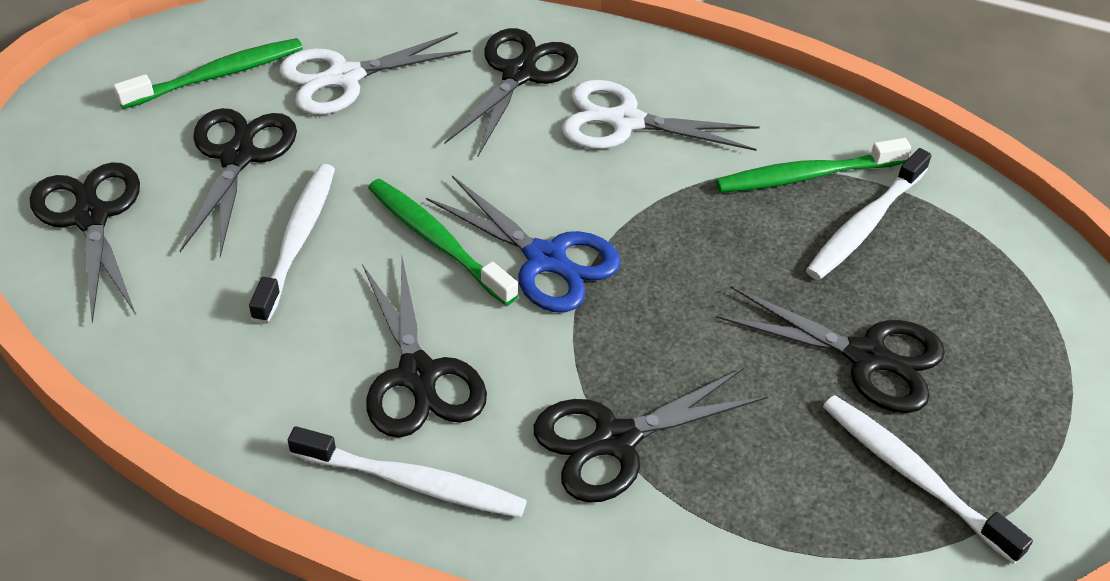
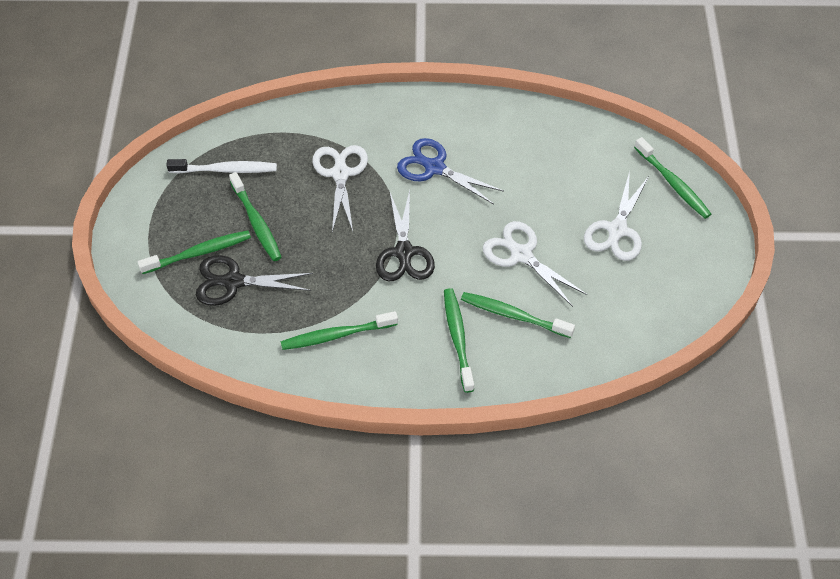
black scissors: [30,162,140,324] [180,108,297,257] [362,258,487,438] [444,28,578,157] [534,368,767,503] [716,286,945,413] = 6 -> [196,255,313,306] [376,190,435,282] = 2
green toothbrush: [113,38,303,109] [368,179,518,306] [716,138,911,193] = 3 -> [138,230,251,274] [229,172,282,261] [281,311,398,350] [444,288,474,393] [461,292,575,338] [634,137,711,219] = 6
white scissors: [279,32,471,115] [562,80,760,151] = 2 -> [312,145,368,232] [483,221,587,307] [584,171,649,261] = 3
white toothbrush: [249,164,335,324] [288,426,527,518] [806,148,932,280] [823,395,1033,564] = 4 -> [166,159,277,173] = 1

